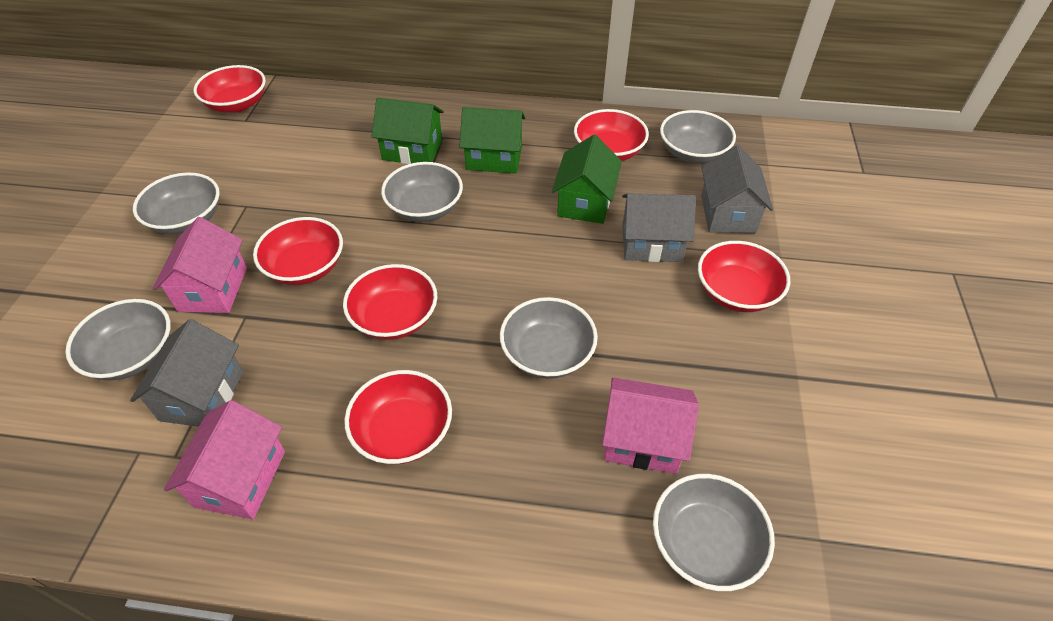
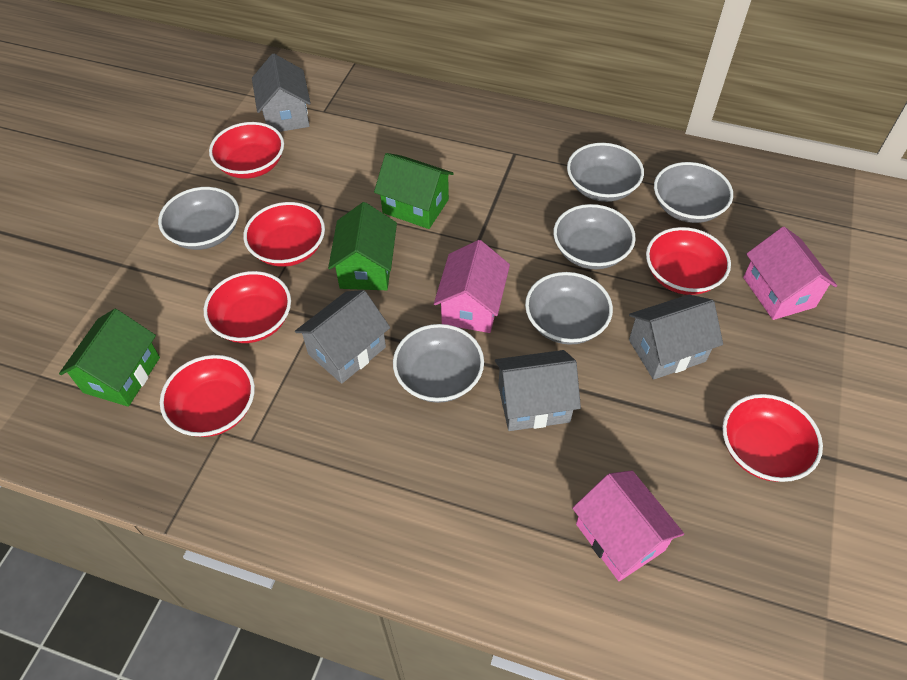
grey house: [130,319,244,427] [622,193,696,262] [701,145,773,233] = 3 -> [252,53,311,132] [295,290,390,384] [495,350,581,431] [629,295,723,380] = 4

